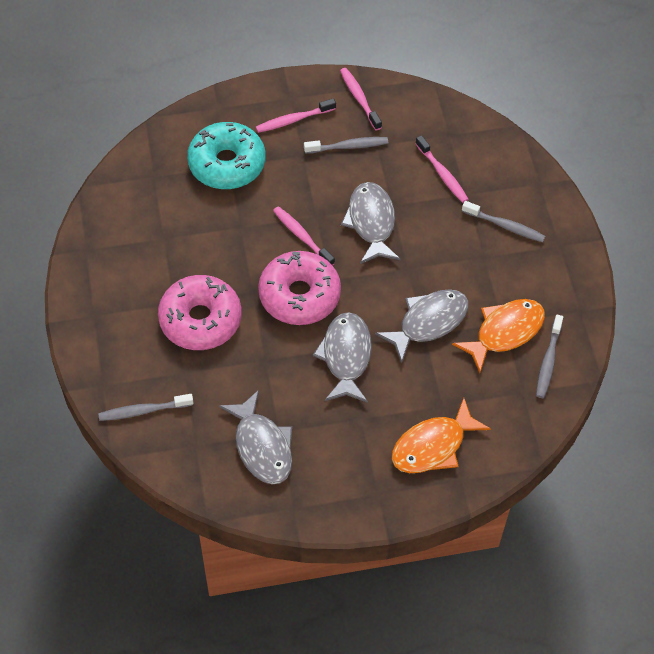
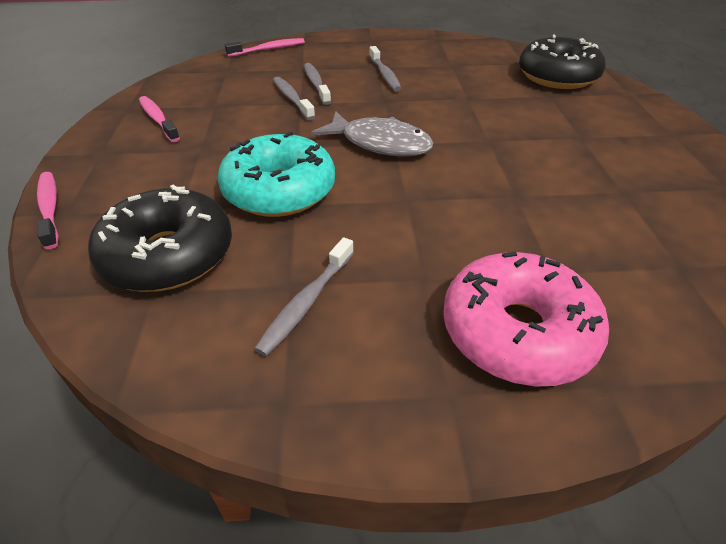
black donut: none = 0 -> [88,184,232,292] [519,35,605,89] = 2
grey fish: [219,390,292,485] [313,312,372,403] [341,182,400,264] [375,289,468,363] = 4 -> [311,111,433,157] = 1
orange fish: [392,398,491,473] [452,299,545,373] = 2 -> none = 0
pink donut: [158,275,242,350] [258,251,341,325] = 2 -> [443,252,609,387] = 1
pink toothbrush: [256,98,336,133] [273,206,335,266] [340,68,382,130] [415,135,468,203] = 4 -> [37,172,59,249] [139,96,180,142] [225,38,305,57] = 3

